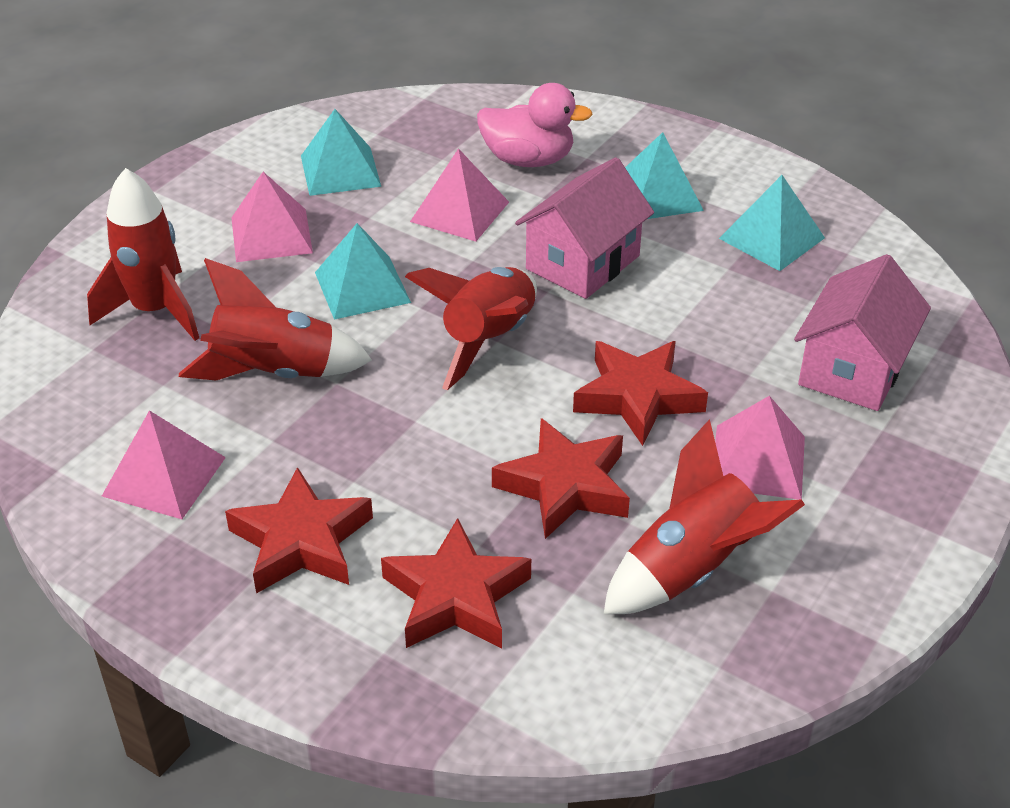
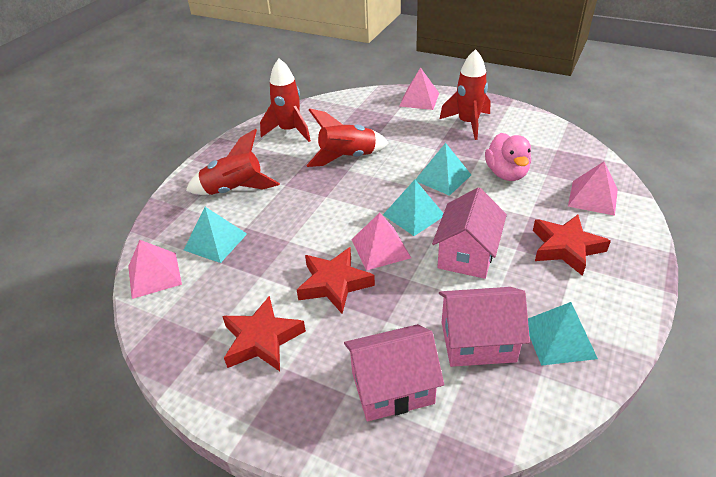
pink house: [515,158,654,299] [794,254,931,411] = 2 -> [344,324,444,422] [432,187,507,279] [439,287,530,367] = 3
red star: [225,467,373,594] [381,518,531,648] [492,418,630,539] [573,341,708,446] = 4 -> [222,296,306,371] [297,247,375,314] [533,215,611,276] = 3

